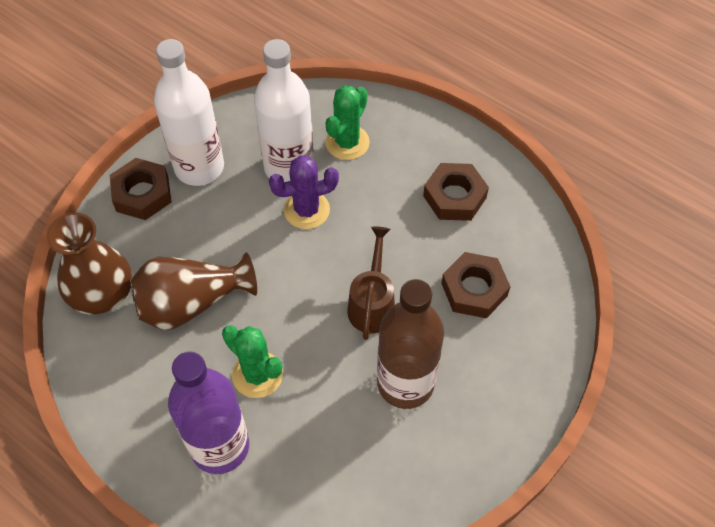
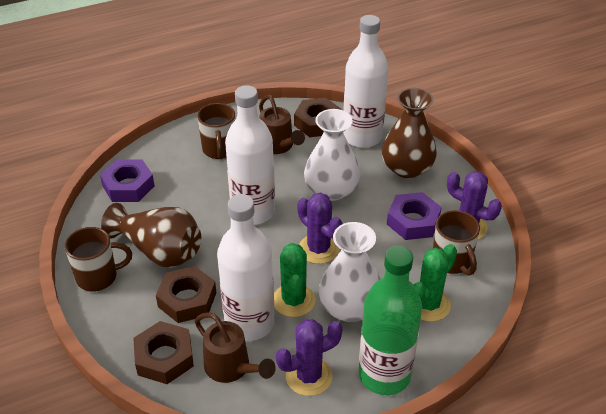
brown bottle: [377,279,444,409] = 1 -> none = 0
brown mug: none = 0 -> [65,227,132,292] [197,103,235,159] [433,210,480,275] = 3
brown watering can: [347,226,395,340] = 1 -> [195,312,276,383] [259,95,305,154] = 2
green bottle: none = 0 -> [359,246,422,395] = 1
purple bottle: [168,351,249,474] = 1 -> none = 0
purple cactus: [269,155,339,229] = 1 -> [276,319,343,396] [297,193,343,264] [447,171,502,240] = 3
purple nut: none = 0 -> [100,159,155,202] [387,192,442,240] = 2
white bottle: [154,39,224,186] [254,39,314,182] = 2 -> [217,194,274,341] [225,85,275,225] [343,15,389,148] = 3
white vase: none = 0 -> [304,109,360,201] [319,222,381,322] = 2

